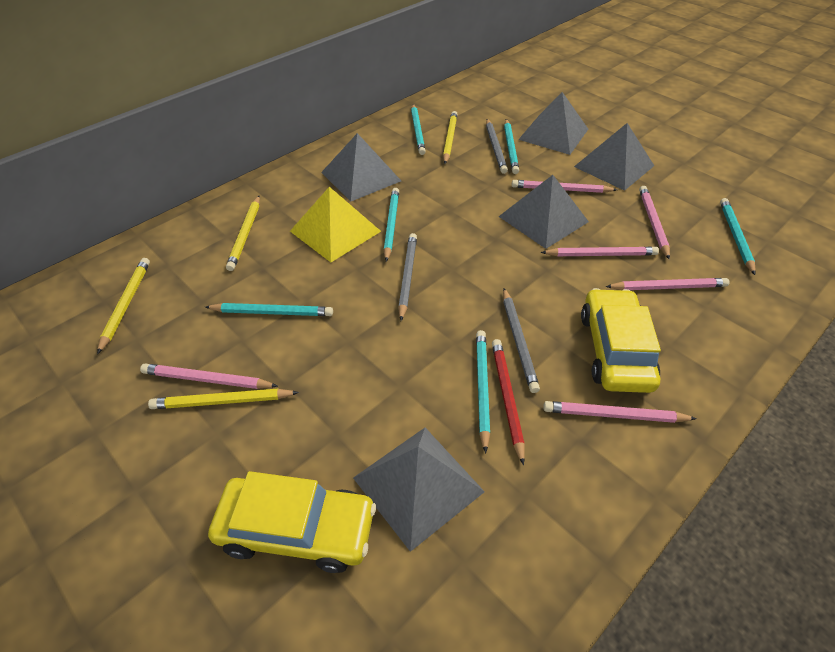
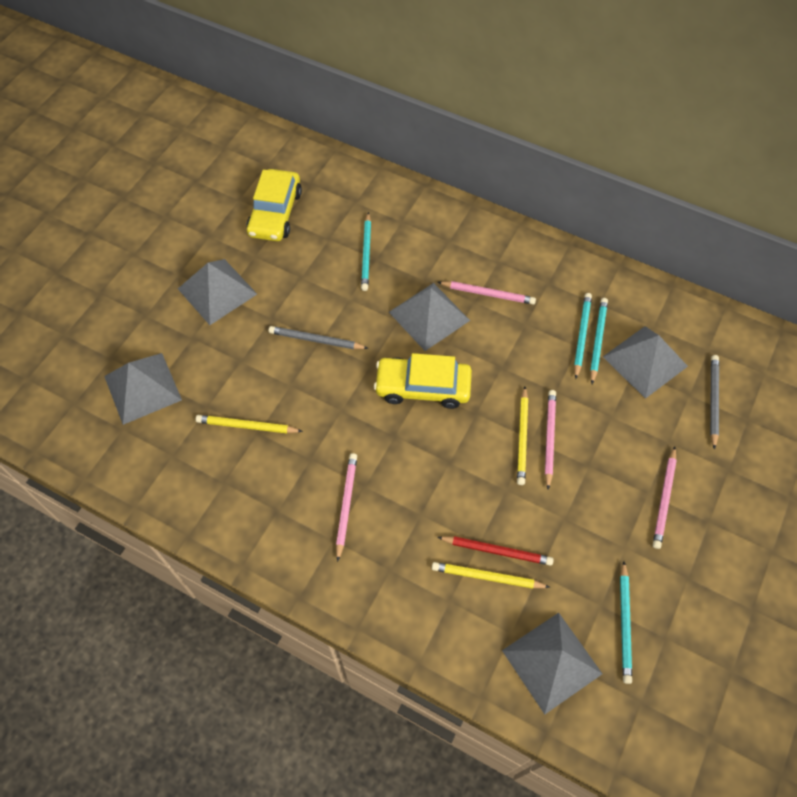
grey pencil: [398,233,417,321] [486,119,508,174] [503,288,540,393] = 3 -> [269,326,369,349] [710,355,719,450] = 2
pink pencil: [140,363,278,389] [512,180,617,193] [540,247,659,256] [543,401,697,423] [605,278,729,290] [639,186,670,259] = 6 -> [336,453,357,562] [438,281,536,305] [545,390,556,490] [653,446,677,549] = 4
turquoise pencil: [205,303,333,316] [384,188,399,262] [411,104,426,155] [476,330,490,453] [504,119,519,174] [720,198,756,275] = 6 -> [361,212,371,291] [574,293,592,379] [590,298,608,384] [620,561,632,684] = 4
yellow pencil: [97,258,150,354] [148,389,299,409] [226,196,260,271] [443,111,458,164] = 4 -> [196,415,303,433] [432,562,550,589] [517,387,528,485] = 3
yellow pyramid: [290,187,381,262] = 1 -> none = 0

